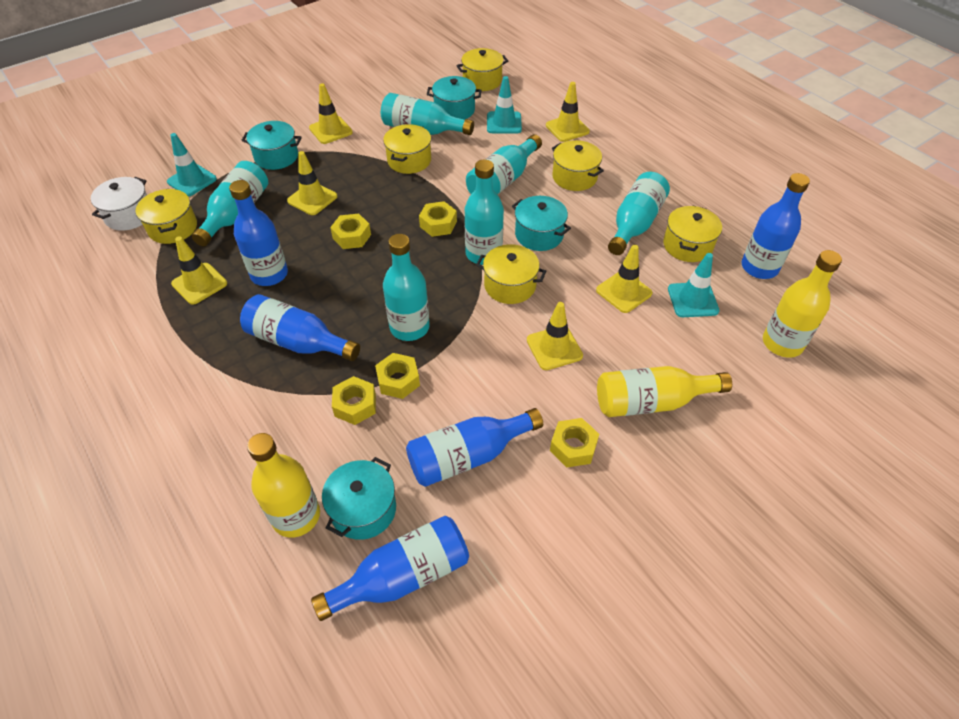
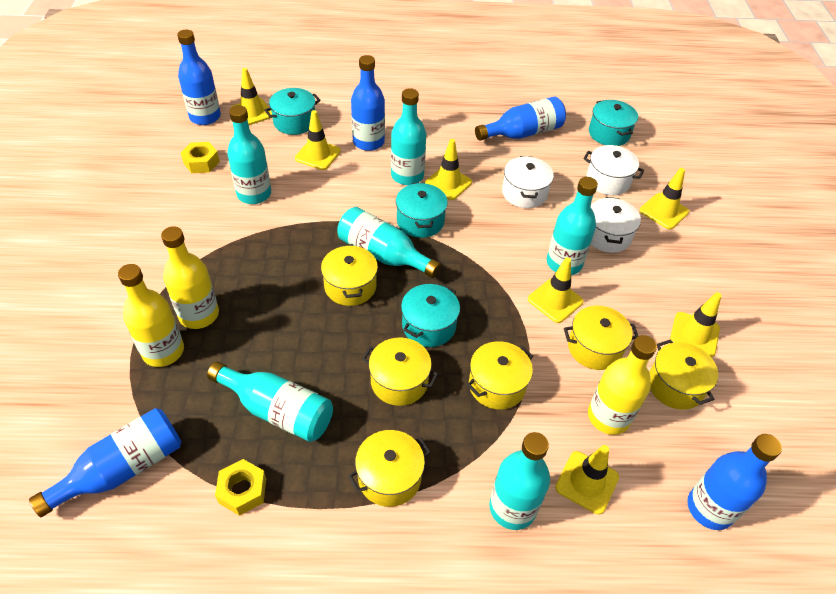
turquoise traffic cone: [167,133,217,196] [487,76,522,134] [668,253,719,317] = 3 -> none = 0
white pot: [91,177,147,231] = 1 -> [502,156,554,208] [583,145,644,195] [591,197,641,253] = 3
yellow nut: [330,214,371,249] [332,376,376,425] [375,353,420,399] [419,201,457,237] [550,418,599,467] = 5 -> [181,142,220,173] [215,459,266,516] = 2
yellow traffic cone: [171,236,227,305] [287,151,337,215] [309,83,353,144] [527,302,583,370] [546,82,590,142] [596,245,653,313] = 6 -> [231,68,272,125] [295,110,341,170] [425,139,472,200] [528,257,584,323] [555,445,619,514] [640,168,689,229] [670,292,721,357] = 7

